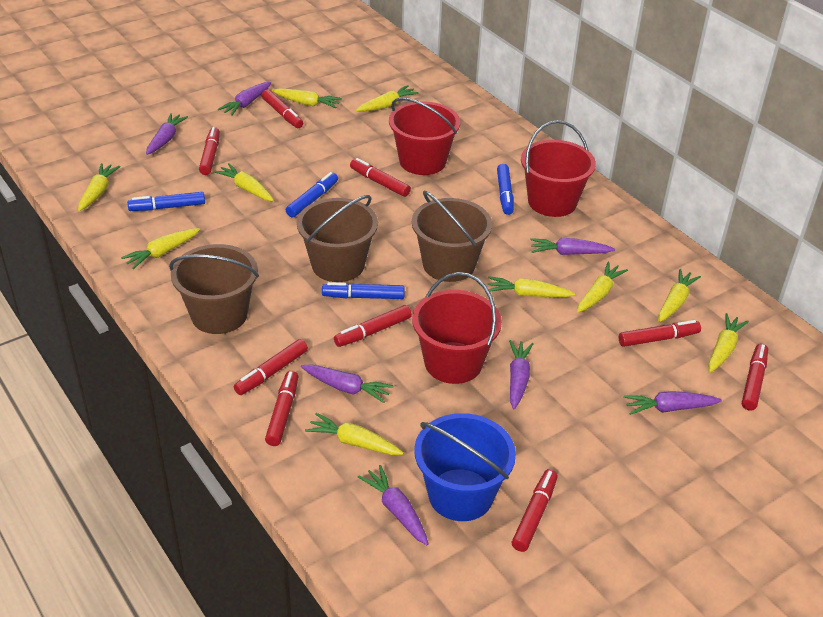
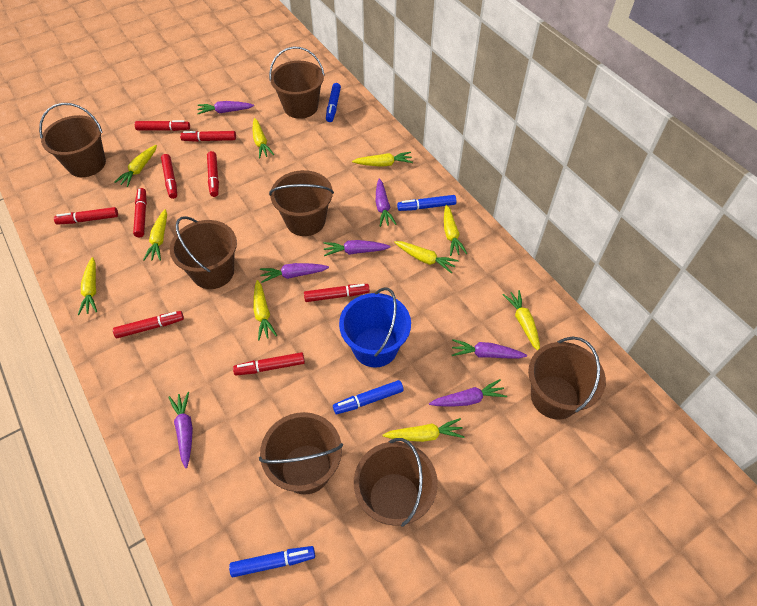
brown bucket: [169,244,259,334] [297,195,378,282] [412,190,492,282] = 3 -> [39,103,106,177] [169,216,237,289] [259,412,343,495] [269,47,325,119] [269,170,334,236] [354,438,438,527] [528,337,606,420] = 7
red bucket: [389,98,460,175] [412,272,502,384] [521,120,596,217] = 3 -> none = 0

